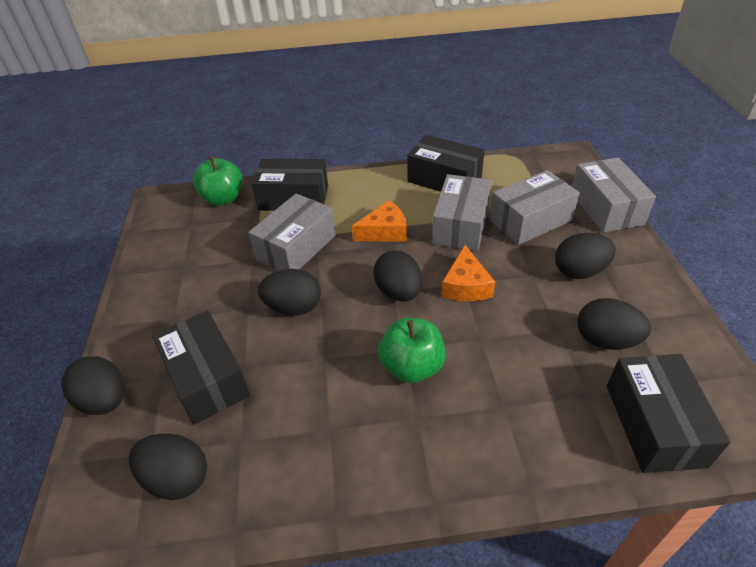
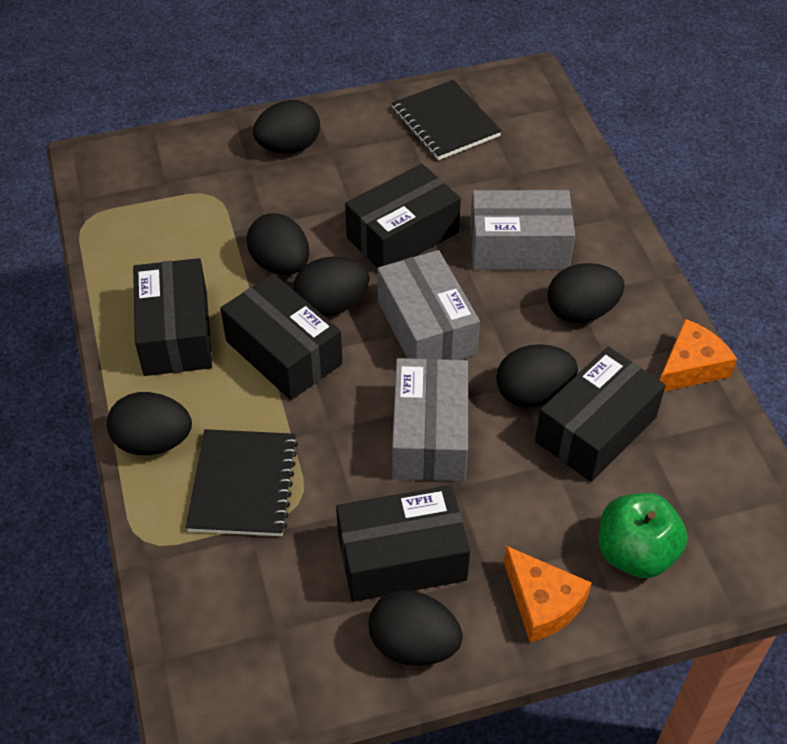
black box: [152,310,250,425] [252,159,328,211] [407,135,485,192] [607,354,730,473] = 4 -> [133,258,212,376] [220,274,343,400] [336,485,470,602] [345,164,461,268] [535,347,666,482] = 5
black egg: [61,356,125,415] [129,434,207,500] [258,269,321,316] [373,251,422,302] [555,233,616,279] [577,298,651,350] = 6 -> [107,392,192,455] [246,213,309,275] [253,100,320,154] [293,256,369,317] [368,591,463,666] [496,344,578,408] [547,263,625,323] = 7
black notebook: none = 0 -> [186,429,298,536] [392,80,502,160] = 2
green apple: [193,156,242,206] [378,318,446,383] = 2 -> [599,493,687,578] = 1
grey box: [248,194,336,271] [432,174,492,251] [489,170,580,245] [572,157,656,233] = 4 -> [377,250,480,360] [392,358,468,481] [470,190,575,270] = 3

